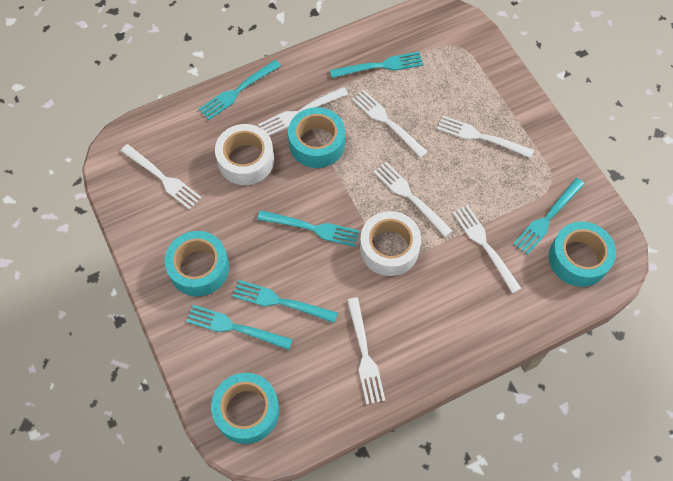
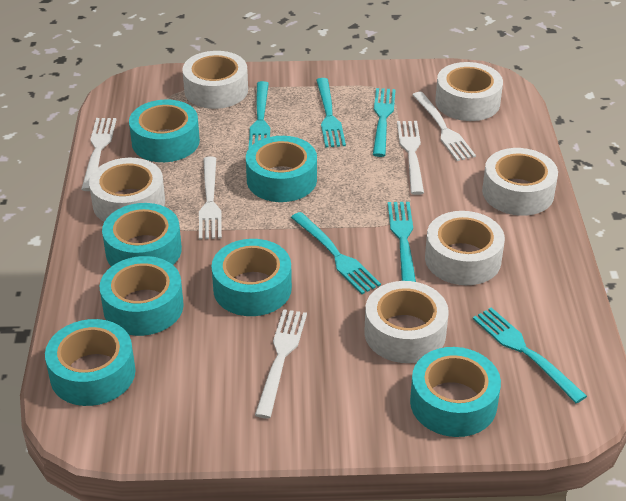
turquoise tape: [165,231,229,296] [211,373,279,444] [288,107,345,168] [549,222,616,287] = 4 -> [45,319,136,406] [100,256,184,336] [102,203,182,267] [129,100,200,162] [211,239,292,316] [246,136,317,202] [410,347,501,437] = 7
white fork: [121,144,202,210] [258,87,348,136] [347,297,385,405] [352,90,428,158] [373,162,453,237] [437,115,534,158] [452,205,522,294] = 7 -> [81,118,117,191] [199,156,222,239] [255,309,307,418] [397,121,424,195] [412,92,476,161] = 5
white tape: [215,124,274,185] [360,211,421,276] = 2 -> [89,158,165,222] [182,51,248,109] [364,281,449,363] [425,211,505,285] [435,62,503,121] [482,148,558,216] = 6

